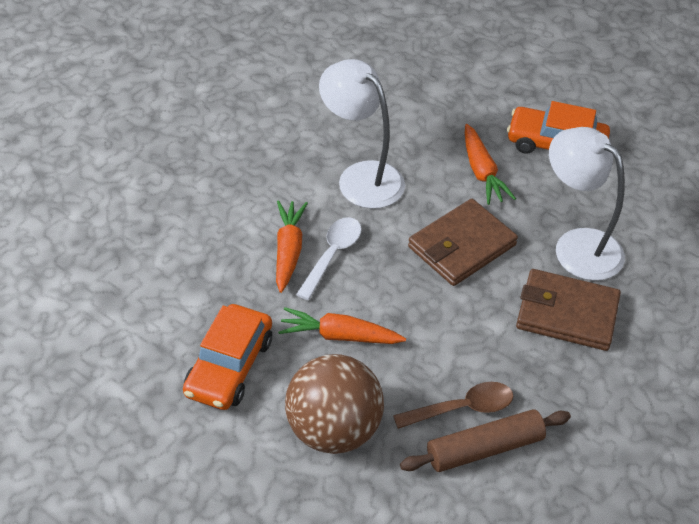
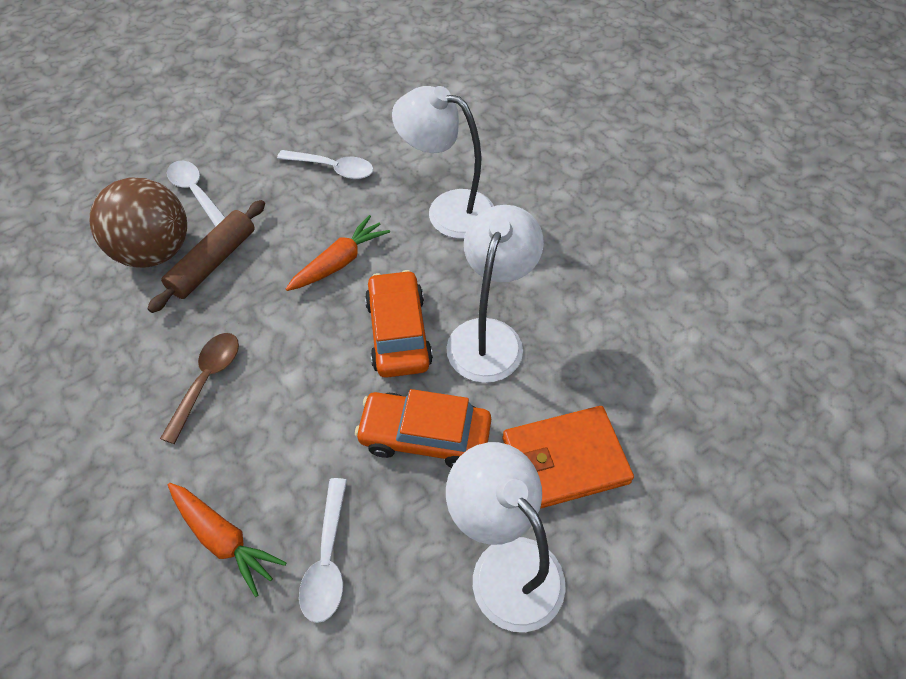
brown wallet: [408,199,518,286] [516,269,621,351] = 2 -> none = 0
orange carrot: [276,200,308,293] [278,307,406,344] [465,124,516,205] = 3 -> [168,483,287,597] [286,215,390,291] = 2
orange wallet: none = 0 -> [503,406,634,509] = 1
white lamp: [319,59,405,209] [549,127,625,281] = 2 -> [392,86,494,239] [446,205,544,383] [446,442,566,632] = 3
white spoon: [296,217,361,300] = 1 -> [167,161,226,227] [277,150,373,179] [299,478,347,623] = 3

